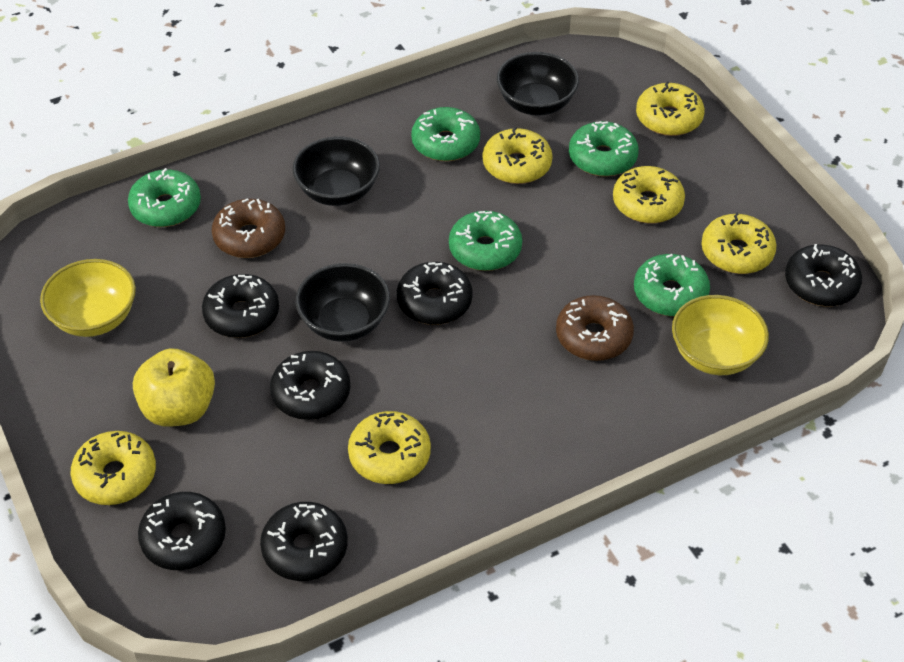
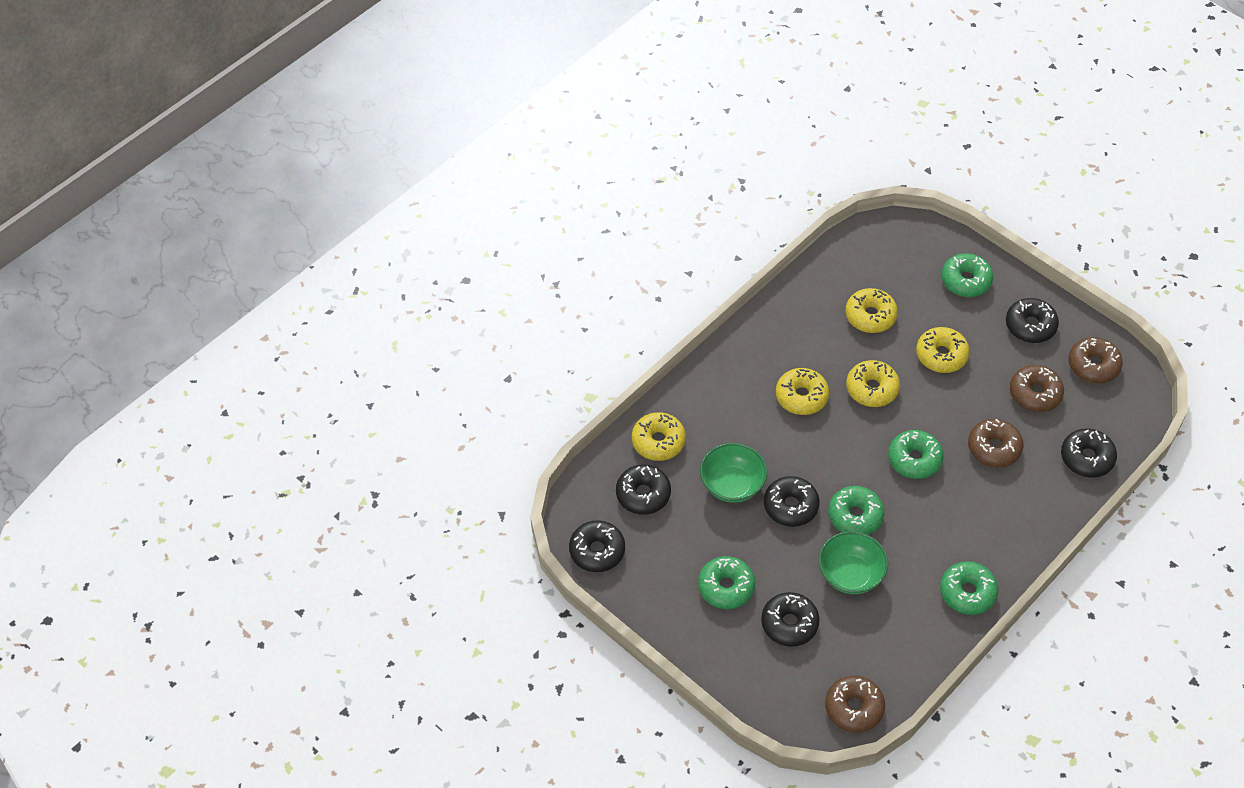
black bowl: [292,137,380,206] [296,263,390,342] [497,52,579,116] = 3 -> none = 0
brown donut: [212,198,285,258] [556,295,634,361] = 2 -> [825,676,885,733] [968,419,1023,468] [1010,365,1064,412] [1069,337,1123,384] = 4
green bowl: none = 0 -> [700,443,767,503] [818,531,888,594] = 2
yellow apple: [133,348,215,427] = 1 -> none = 0
yellow bowl: [40,259,136,337] [672,295,769,375] = 2 -> none = 0
yellow donut: [70,431,156,505] [348,411,431,484] [483,127,553,184] [613,166,685,223] [636,81,705,136] [701,213,776,274] = 6 -> [632,412,686,461] [776,368,829,415] [845,288,898,333] [846,360,900,407] [916,327,970,373] = 5

